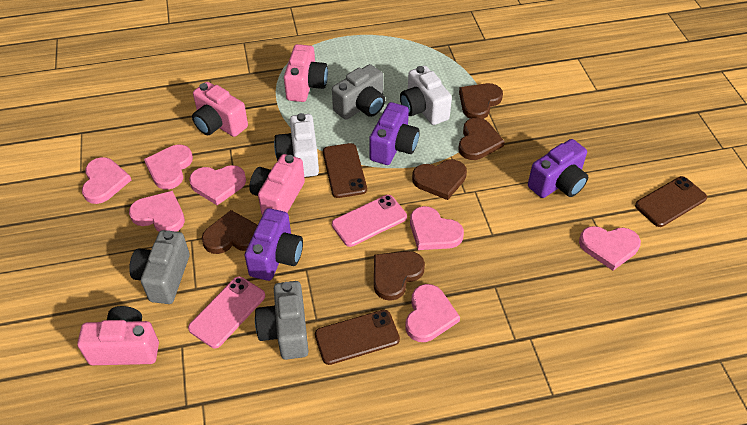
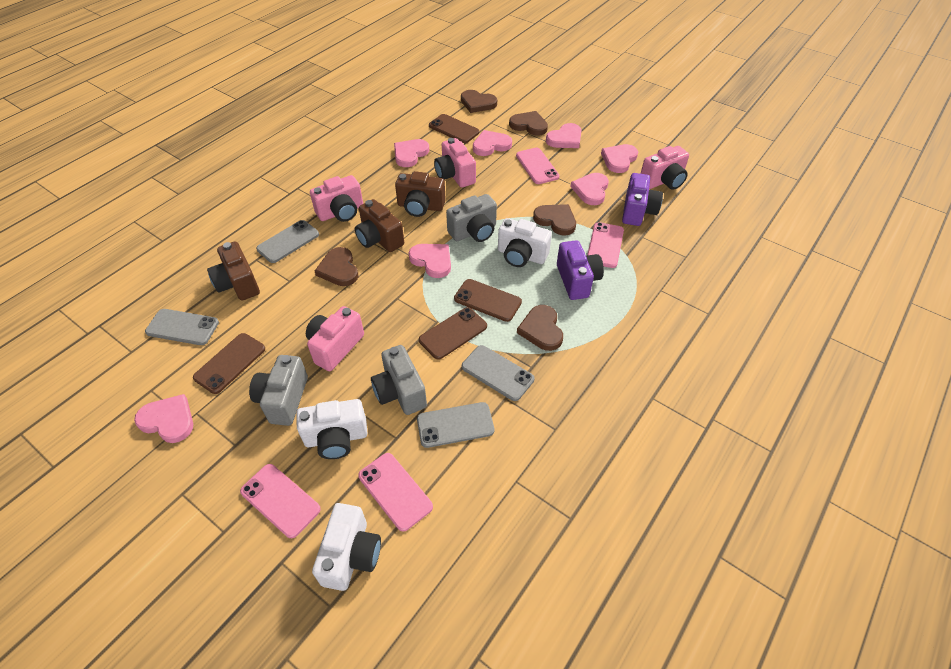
brown camera: none = 0 -> [207,241,260,300] [355,199,404,252] [395,171,446,217] = 3
brown phone: [315,310,400,365] [323,143,367,198] [635,176,707,227] = 3 -> [193,333,265,394] [419,307,487,359] [429,114,479,143] [454,279,522,322] = 4
grey phone: none = 0 -> [145,309,219,345] [256,220,319,263] [417,402,494,448] [462,345,534,401] = 4
pink phone: [188,276,265,348] [332,195,407,247] = 2 -> [240,464,321,538] [358,453,433,532] [516,147,559,184] [587,222,624,268] = 4
purple camera: [244,208,303,281] [369,102,420,165] [528,139,588,198] = 3 -> [557,240,604,300] [622,173,663,226] = 2
white camera: [274,113,319,177] [400,66,452,125] = 2 -> [296,399,367,459] [312,503,381,591] [498,218,552,267] = 3

